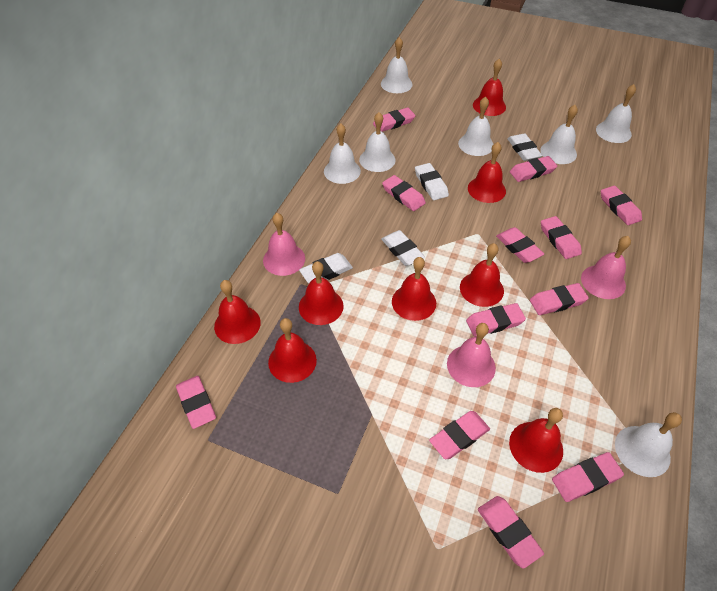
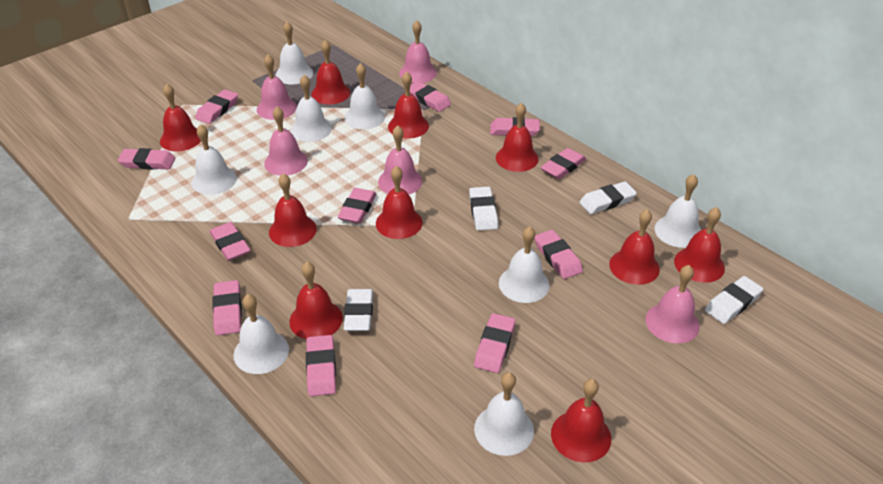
pink bell: [263,213,305,276] [447,323,496,387] [581,236,631,299] = 3 -> [257,55,297,120] [264,107,308,176] [378,125,422,194] [399,21,437,83] [645,265,700,344] = 5
pink eraser: [176,376,216,429] [373,108,416,132] [382,175,426,211] [429,411,490,459] [466,303,526,337] [478,496,544,569] [496,227,544,263] [510,156,557,182] [530,283,589,315] [541,216,582,259] [552,452,624,502] [601,186,642,225] = 12 -> [118,148,175,170] [195,89,238,124] [210,222,251,261] [213,280,242,335] [306,335,336,396] [338,188,377,223] [410,81,451,112] [474,313,516,373] [490,117,540,137] [534,230,583,279] [540,148,586,179] = 11
red bell: [214,280,261,344] [268,318,317,383] [299,261,344,325] [392,257,436,321] [460,243,504,307] [468,142,506,203] [473,59,506,116] [509,408,563,473] = 8 -> [160,84,201,152] [269,173,317,247] [289,262,343,339] [311,40,350,104] [376,166,423,239] [388,72,429,138] [496,103,539,172] [551,379,611,463] [609,209,660,285] [674,207,725,283] = 10
white bell: [324,123,361,184] [359,112,396,172] [381,37,412,93] [458,97,493,156] [540,105,578,164] [596,84,636,143] [615,412,682,477] = 7 -> [191,124,237,195] [234,294,289,374] [275,22,313,84] [291,75,332,142] [344,63,385,129] [474,372,534,456] [499,226,550,303] [654,174,701,248] = 8

